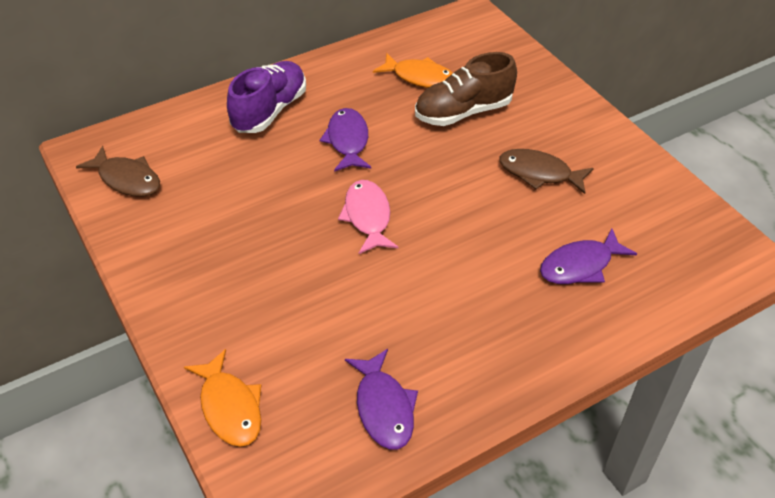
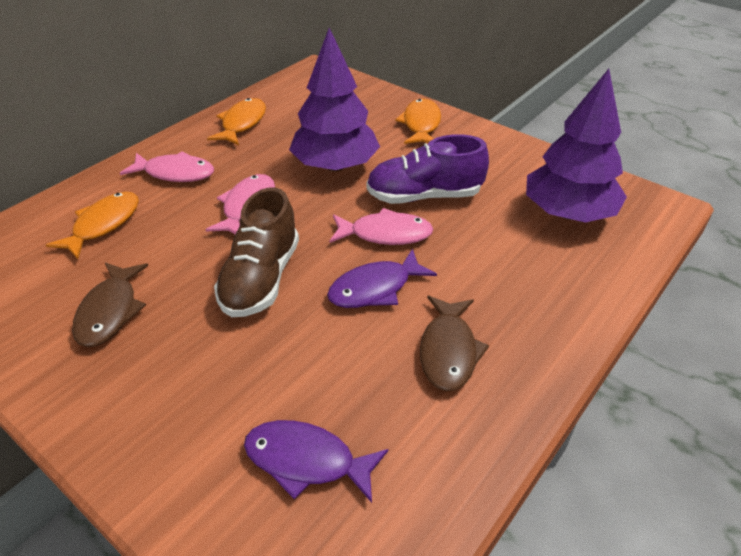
orange fish: [184,349,261,447] [373,53,453,88] = 2 -> [46,191,139,259] [207,98,266,145] [395,98,441,144] = 3
pink fish: [338,180,398,254] = 1 -> [120,151,214,182] [205,174,275,234] [330,208,433,245] = 3
purple fish: [320,108,371,172] [345,349,418,449] [540,228,637,284] = 3 -> [244,420,388,503] [327,249,437,308] = 2
purple tree: none = 0 -> [289,28,380,171] [526,69,627,223] = 2

